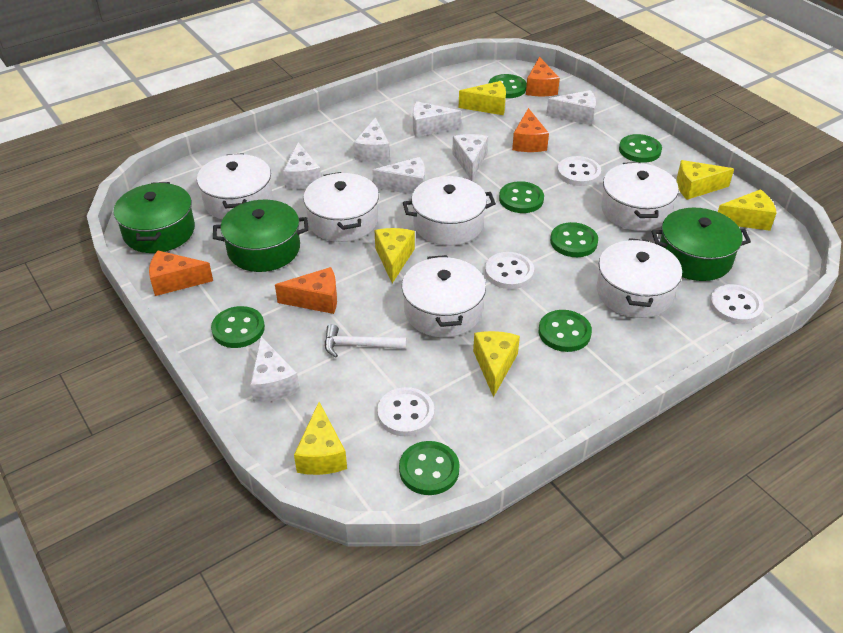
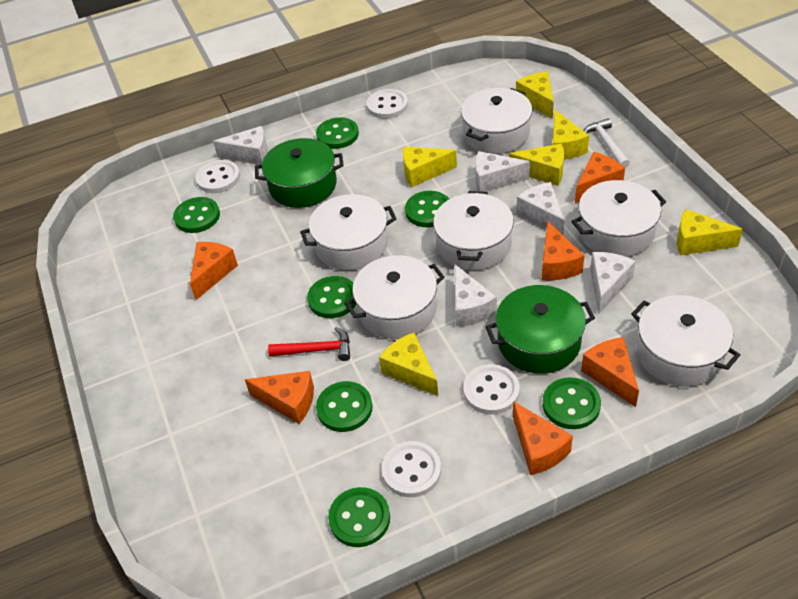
green pot: [114,182,195,253] [213,200,308,272] [652,208,751,281] = 3 -> [255,138,344,208] [486,285,595,374] = 2
orange cheese: [149,250,213,296] [275,267,337,314] [512,108,549,152] [526,57,560,96] = 4 -> [190,242,238,300] [245,371,314,424] [513,401,573,475] [542,221,584,280] [575,152,625,203] [581,337,639,407] = 6
red hammer: none = 0 -> [268,327,350,361] = 1
white cheese: [250,337,300,403] [283,142,321,189] [353,117,390,162] [372,157,425,194] [413,101,461,137] [452,134,488,181] [546,90,596,125] = 7 -> [213,126,268,165] [455,265,497,327] [475,151,530,192] [517,182,564,235] [590,252,636,314] = 5

